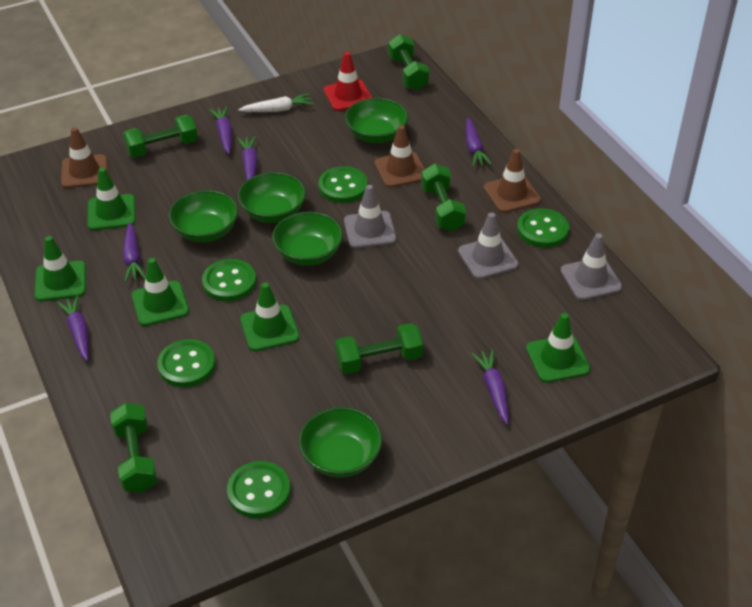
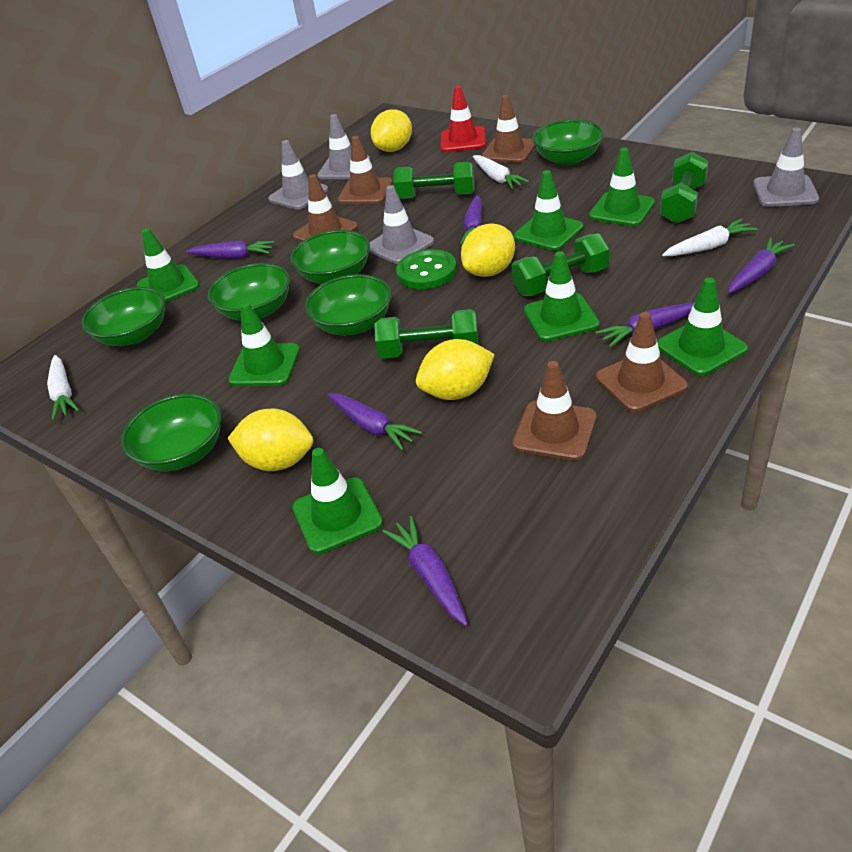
brown traffic cone: [61,127,107,188] [374,125,425,188] [484,149,541,213] = 3 -> [293,174,358,242] [338,136,393,204] [481,95,535,163] [513,361,596,461] [596,312,688,412] = 5
green bowl: [169,190,238,242] [238,172,306,223] [272,212,343,266] [299,407,382,478] [345,98,408,143] = 5 -> [82,287,165,346] [121,394,222,471] [208,263,290,321] [291,230,370,284] [305,274,392,336] [532,120,604,166] = 6
green button: [157,339,216,387] [202,259,256,301] [227,461,291,518] [319,166,368,203] [517,208,569,248] = 5 -> [396,249,457,289] = 1
green dumbbell: [110,403,158,493] [123,115,198,158] [335,323,423,374] [388,34,430,90] [421,164,466,231] = 5 -> [374,309,478,359] [394,162,474,199] [512,233,609,296] [660,152,708,223] = 4
green traffic cone: [35,236,86,301] [88,167,136,230] [131,258,189,326] [240,282,300,351] [526,313,591,383] = 5 -> [137,228,200,302] [228,302,300,386] [292,448,383,554] [514,170,583,251] [524,251,599,341] [589,148,655,226] [657,277,748,376] = 7
grey traffic cone: [344,185,396,249] [458,212,519,279] [560,233,622,300] = 3 -> [268,140,329,210] [317,114,371,179] [369,185,434,264] [753,127,819,207] = 4
white carrot: [238,93,314,112] = 1 -> [47,355,79,420] [473,155,529,189] [662,218,758,256] = 3
yellow lemon: none = 0 -> [227,408,313,471] [371,109,412,152] [416,339,495,400] [461,223,515,277] = 4

